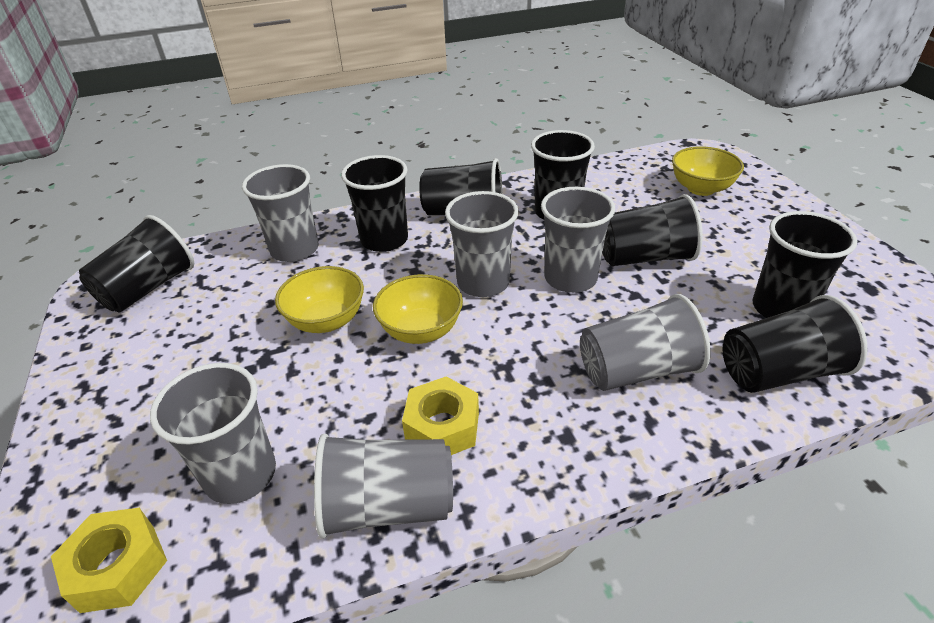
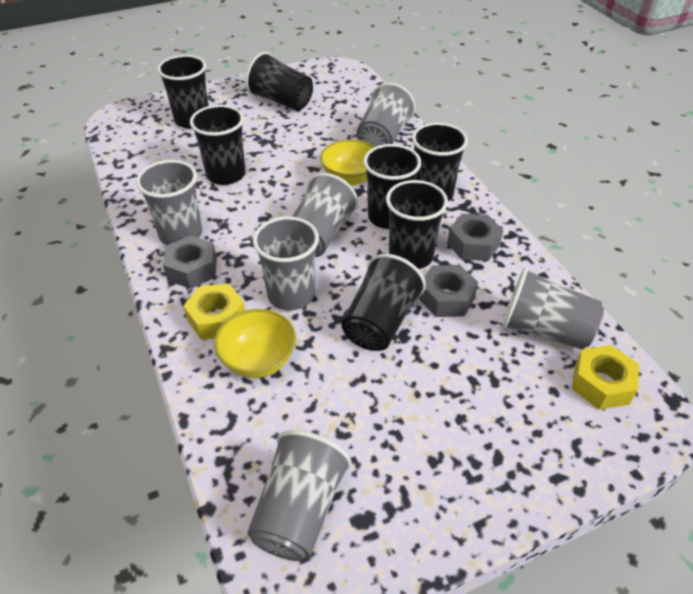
grey nut: none = 0 -> [163,235,217,289] [419,265,478,317] [447,214,503,261] = 3
yellow bowl: [275,266,364,333] [373,274,463,344] [672,146,744,196] = 3 -> [214,309,296,378] [320,139,375,186] = 2

